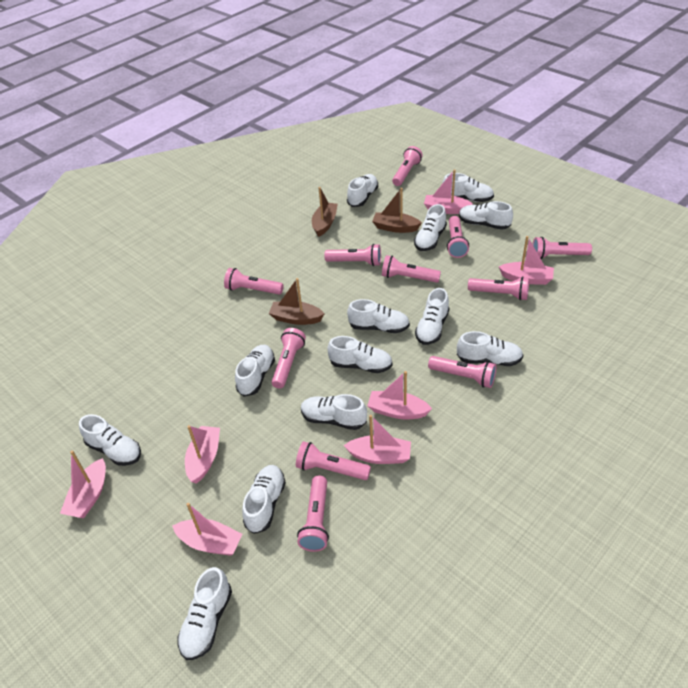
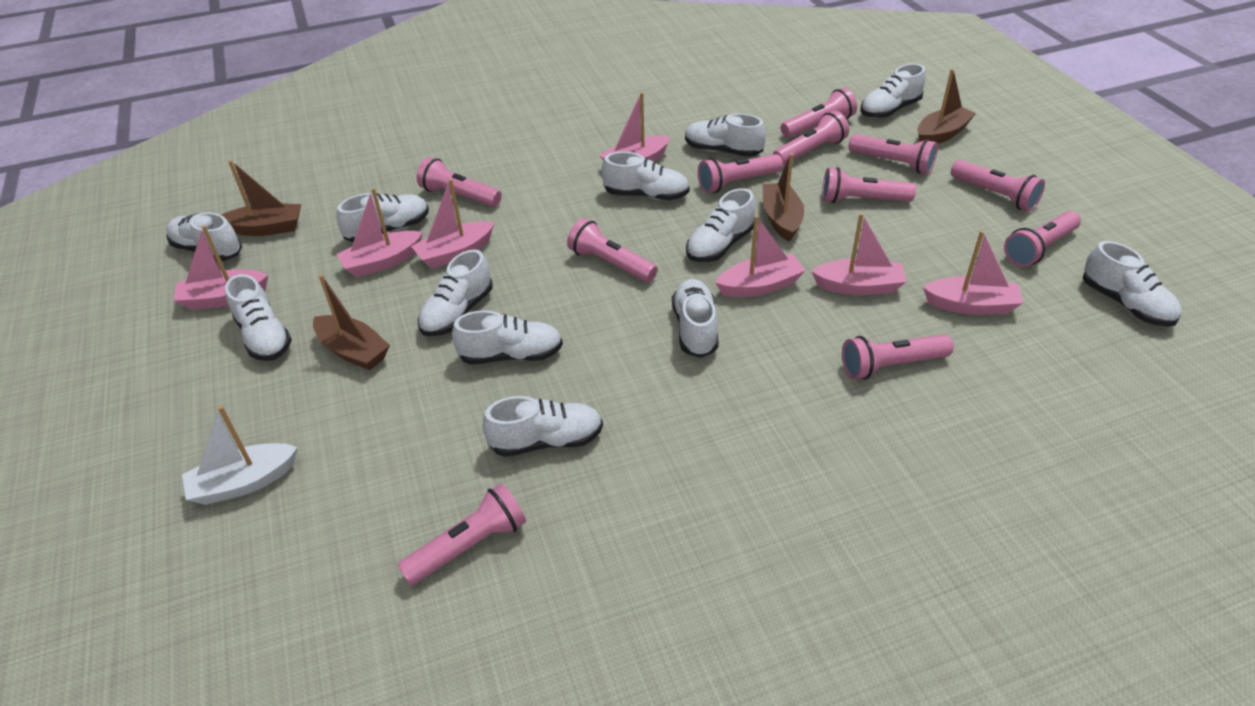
brown boat: [269,278,324,325] [312,187,338,237] [372,188,422,233] = 3 -> [222,160,301,236] [313,274,390,370] [763,153,804,242] [917,69,976,144] = 4
white boat: none = 0 -> [182,406,298,505] = 1
white shoe: [79,414,141,466] [177,567,232,660] [235,345,275,396] [242,465,286,534] [301,394,367,430] [328,336,393,373] [347,174,378,207] [347,299,410,333] [414,204,447,251] [415,288,449,345] [442,173,494,202] [457,331,523,366] [459,201,513,230] = 13 -> [166,212,242,262] [225,274,292,361] [337,193,429,242] [418,250,493,336] [452,310,563,365] [482,396,603,457] [602,152,689,200] [672,279,719,358] [685,113,766,157] [686,188,755,262] [861,63,926,118] [1083,241,1182,327] = 12

